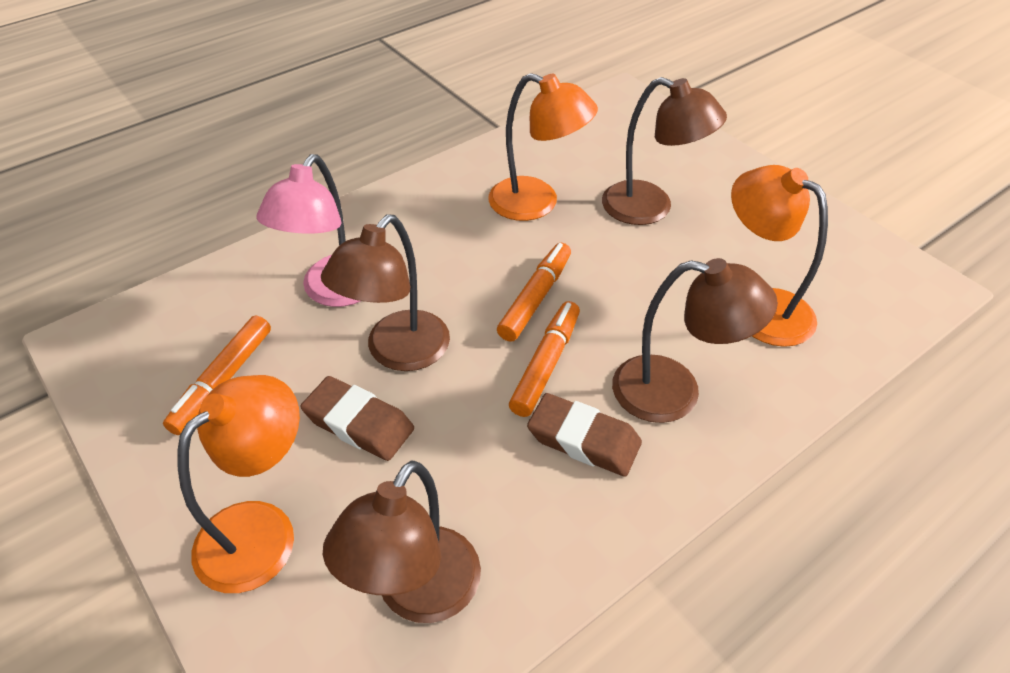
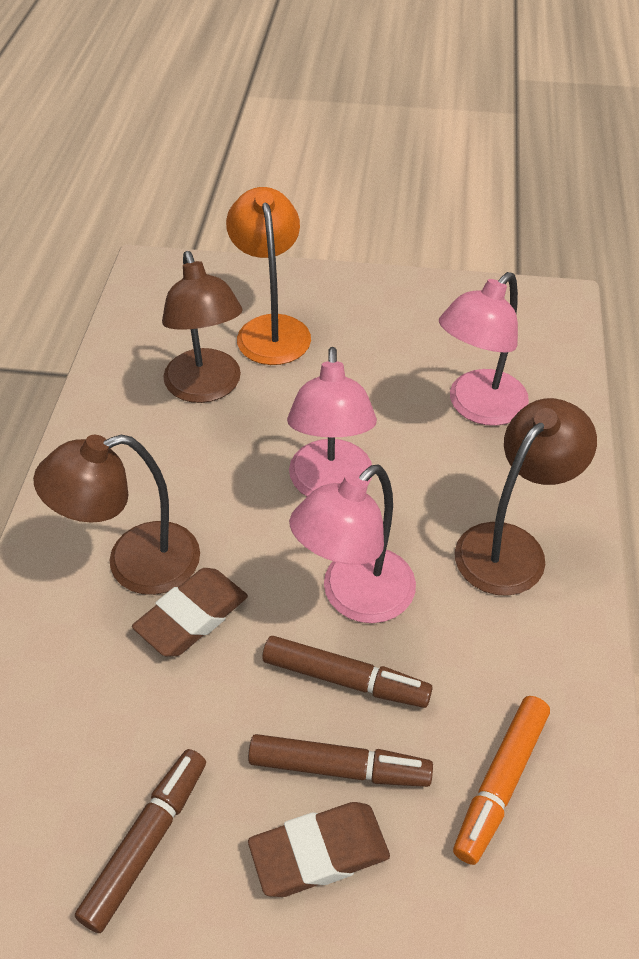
brown lamp: [321,215,450,371] [323,461,481,623] [602,77,727,225] [612,258,778,423] = 4 -> [33,435,200,595] [162,251,243,403] [455,398,597,596] = 3
brown marker: none = 0 -> [75,749,206,933] [248,734,433,787] [262,636,432,708] = 3
orange lamp: [177,375,300,593] [488,73,598,221] [731,165,828,347] = 3 -> [226,187,311,365] = 1
orange marker: [163,315,271,435] [497,243,571,342] [509,301,580,417] = 3 -> [453,696,550,865] = 1
pink lamp: [256,154,360,307] = 1 -> [287,347,377,496] [289,465,416,623] [439,272,529,426] = 3

